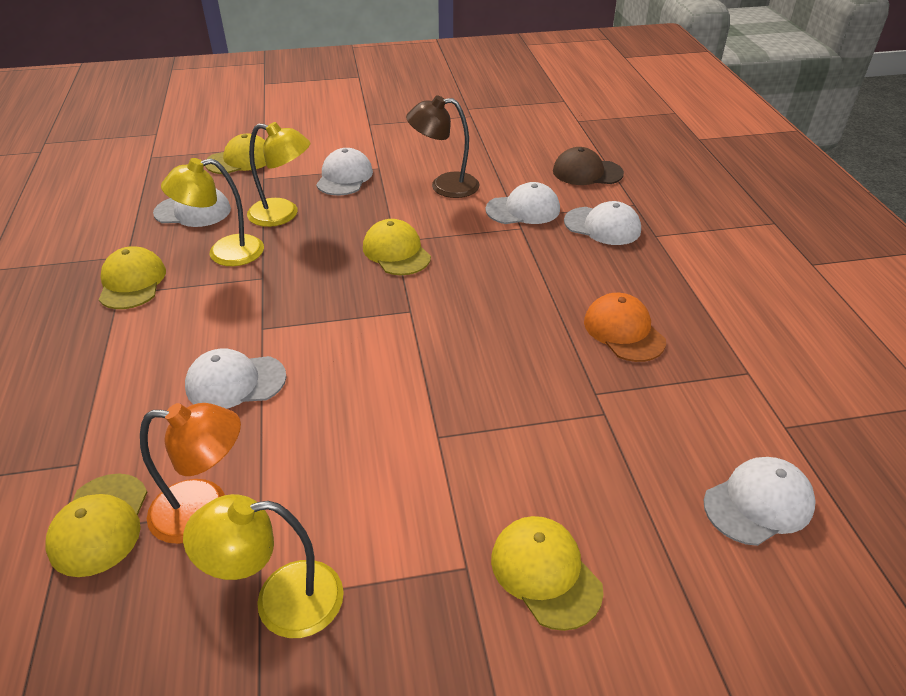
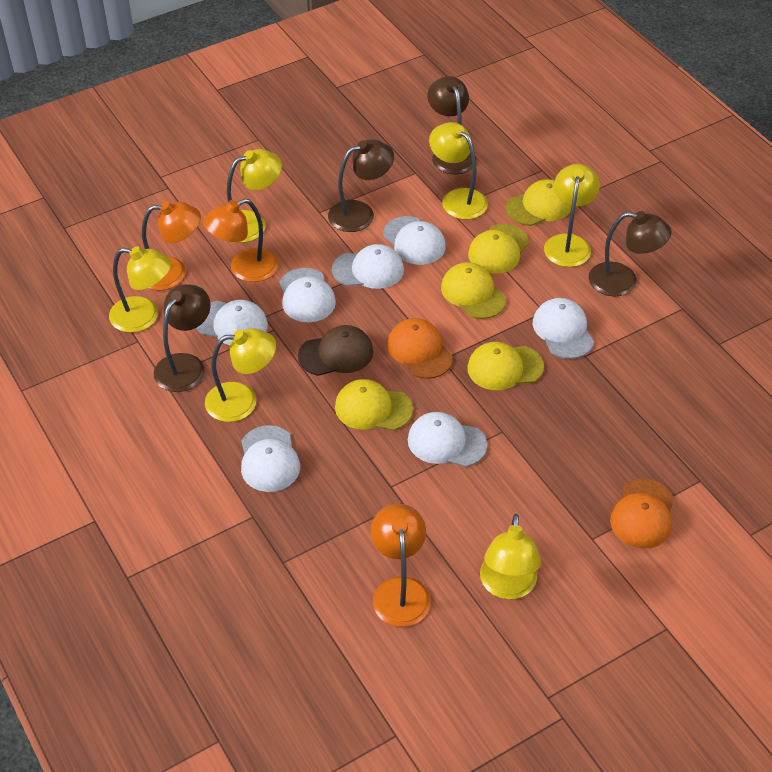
brown lamp: [406,95,480,198] = 1 -> [154,284,211,392] [328,139,394,232] [427,76,476,174] [589,211,671,297] = 4
orange cap: [584,293,666,362] = 1 -> [387,318,453,379] [610,479,674,549] = 2
orange lamp: [140,403,241,544] = 1 -> [142,201,201,290] [203,198,278,282] [371,504,431,627] = 3
white cap: [153,189,231,227] [185,349,286,409] [316,148,373,195] [486,182,560,224] [564,201,641,245] [704,457,816,546] = 6 -> [196,300,268,345] [241,425,300,492] [279,268,336,322] [332,244,404,289] [383,216,446,265] [408,412,487,467] [533,298,594,359] = 7
yellow lamp: [161,158,264,266] [183,494,344,638] [247,122,310,227] = 3 -> [109,246,171,333] [205,328,276,422] [227,149,282,243] [429,122,488,220] [480,514,541,599] [544,164,599,267] = 6

